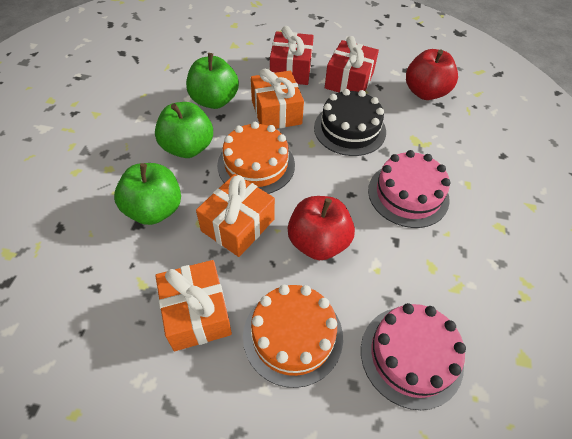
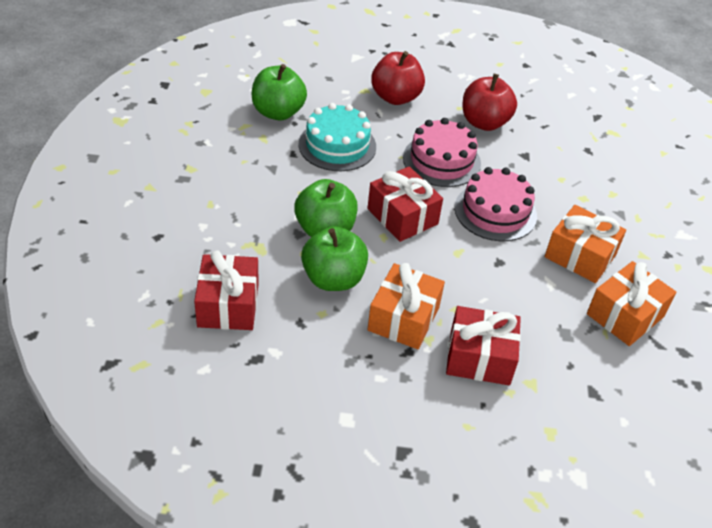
black cake: [314,89,386,156] = 1 -> none = 0
orange cake: [217,122,295,194] [243,285,343,388] = 2 -> none = 0
red gift: [270,26,314,85] [325,36,379,92] = 2 -> [194,251,259,330] [368,166,443,242] [446,306,521,385] = 3
turquoise cake: none = 0 -> [299,103,376,171] = 1

